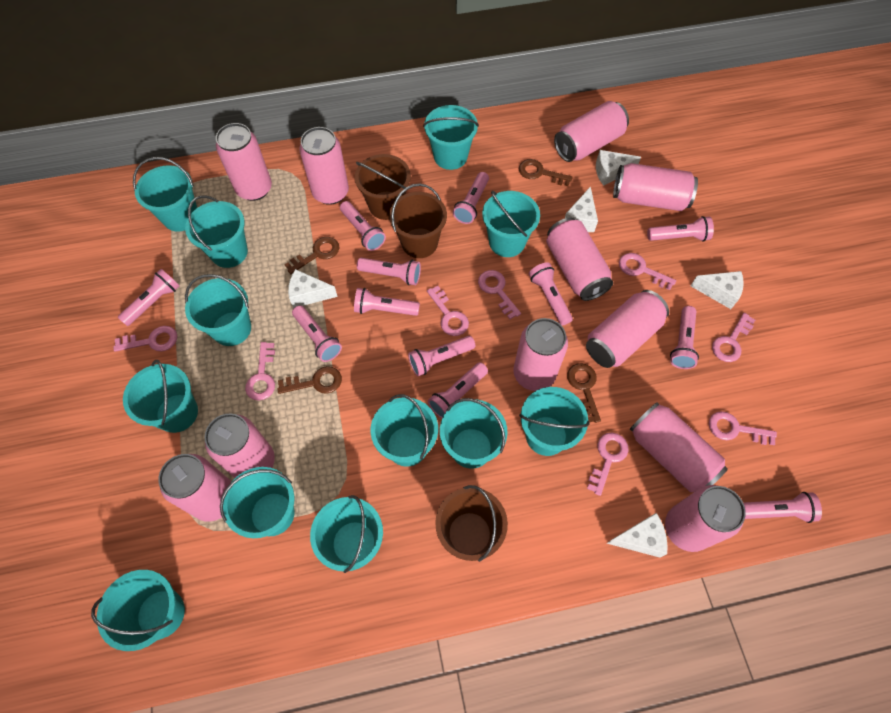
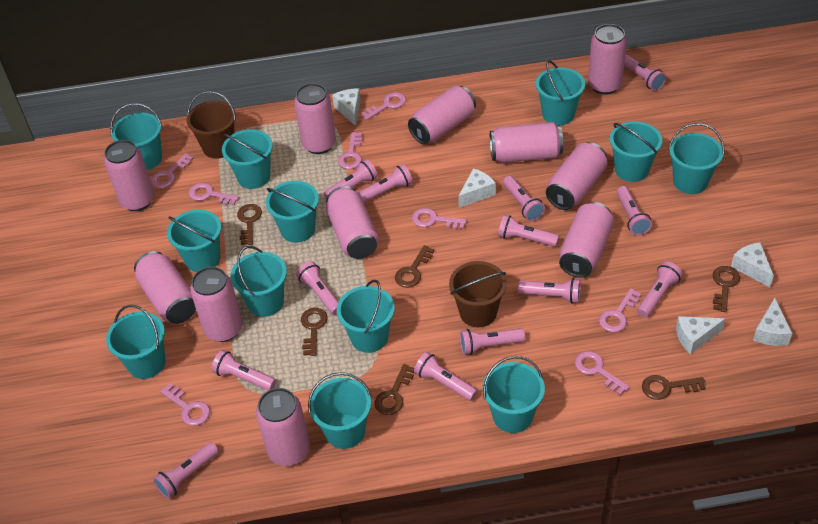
brown bucket: [355,154,411,220] [389,183,447,258] [435,485,508,562] = 3 -> [187,91,236,159] [449,261,507,327] = 2
brown key: [277,366,342,394] [284,237,339,274] [519,159,573,186] [567,363,601,423] = 4 -> [237,204,262,245] [301,308,328,356] [375,364,414,415] [395,245,434,288] [642,375,706,400] [713,266,740,312] = 6
pink flashlight: [118,269,179,326] [292,305,342,362] [340,201,386,251] [354,288,420,316] [357,258,421,285] [408,336,475,376] [428,362,488,419] [453,172,489,224] [529,262,573,325] [647,216,714,241] [670,306,699,369] [744,492,822,523] = 12 -> [153,442,219,499] [211,350,276,391] [296,261,339,315] [324,159,378,199] [357,164,413,202] [414,352,478,401] [460,328,525,355] [498,215,559,247] [503,176,545,221] [517,278,581,304] [616,186,652,235] [624,55,666,91] [637,262,683,318] = 13

